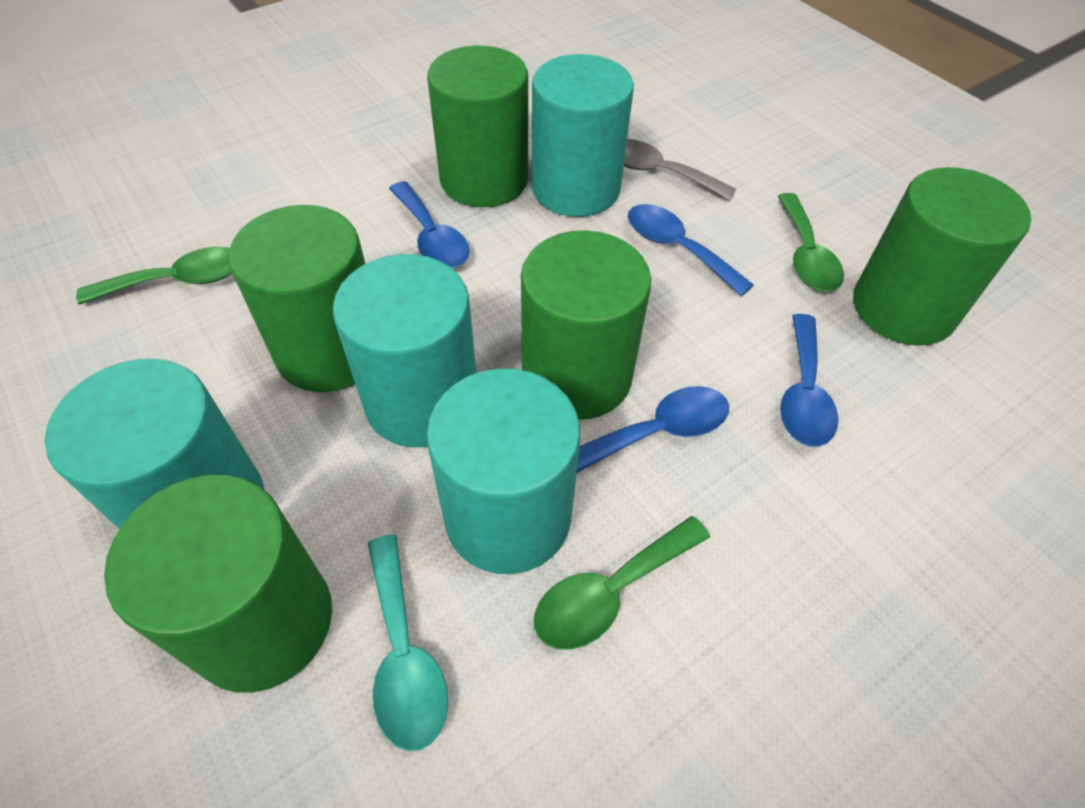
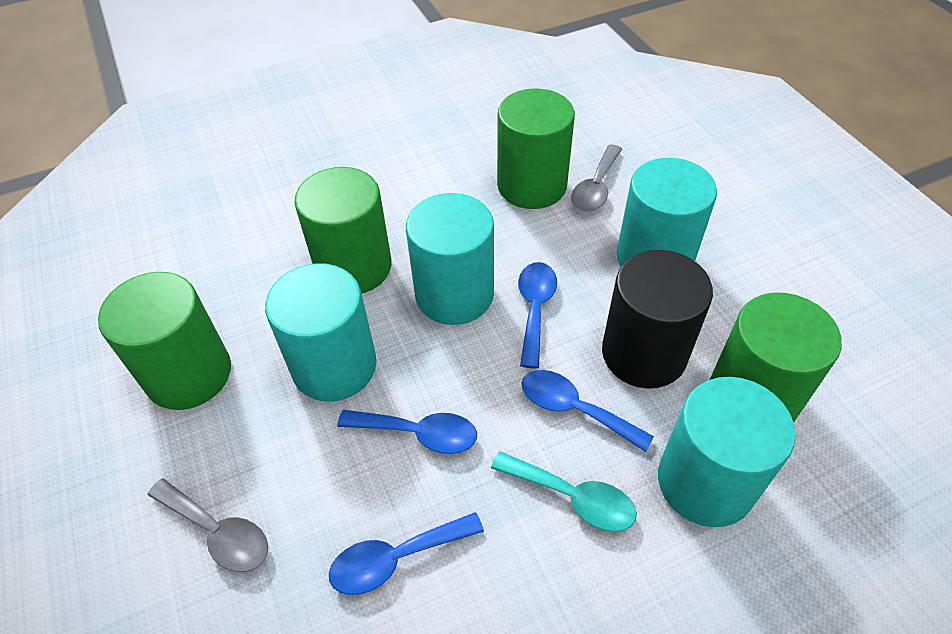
black cylinder: none = 0 -> [602,250,713,389] = 1
green cylinder: [104,475,332,693] [228,205,365,392] [427,46,528,207] [521,230,651,420] [853,167,1031,346] = 5 -> [98,272,231,410] [294,167,391,293] [497,88,575,209] [710,293,842,422] = 4
green spoon: [76,247,232,304] [534,516,710,650] [778,193,844,292] = 3 -> none = 0
grey spoon: [624,139,736,200] = 1 -> [148,478,269,572] [571,145,622,212] = 2

